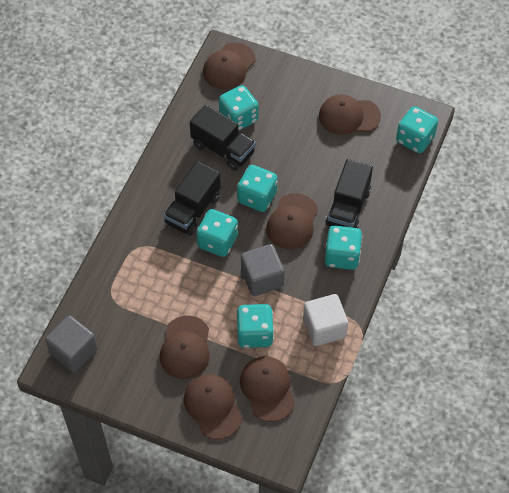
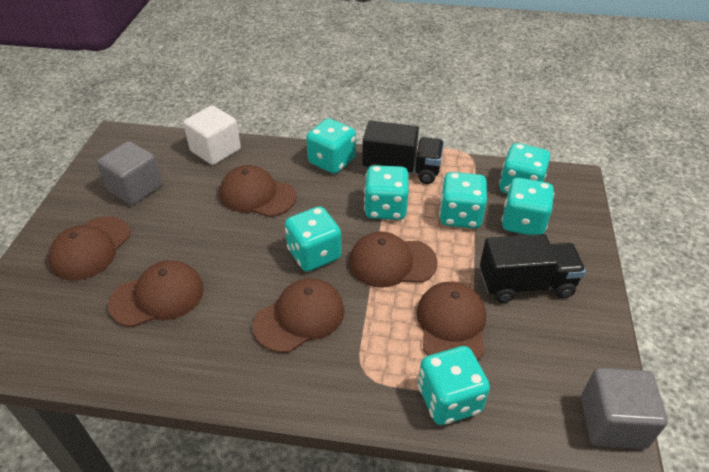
black truck: [164,161,221,236] [190,105,256,171] [326,159,373,228] = 3 -> [362,121,444,184] [480,234,586,303] = 2
turquoise dice: [197,209,238,257] [219,85,258,131] [237,165,278,212] [237,304,274,348] [325,225,363,270] [396,106,438,153] = 6 -> [285,206,342,272] [306,118,356,174] [364,165,409,220] [418,346,490,425] [439,172,487,228] [499,143,550,194] [502,178,554,235] = 7

